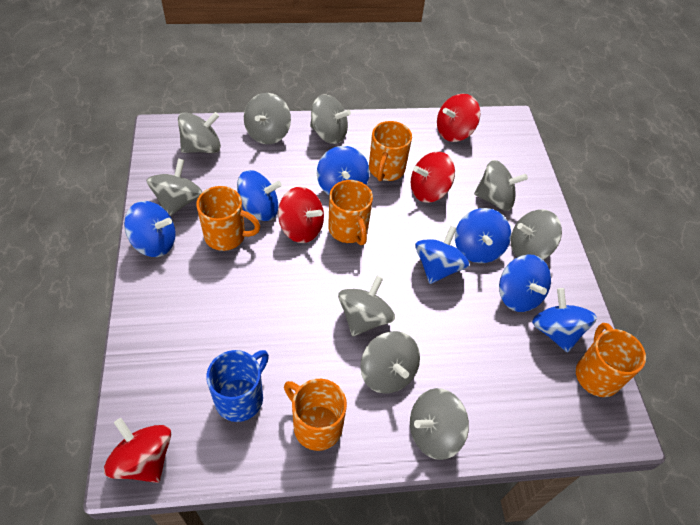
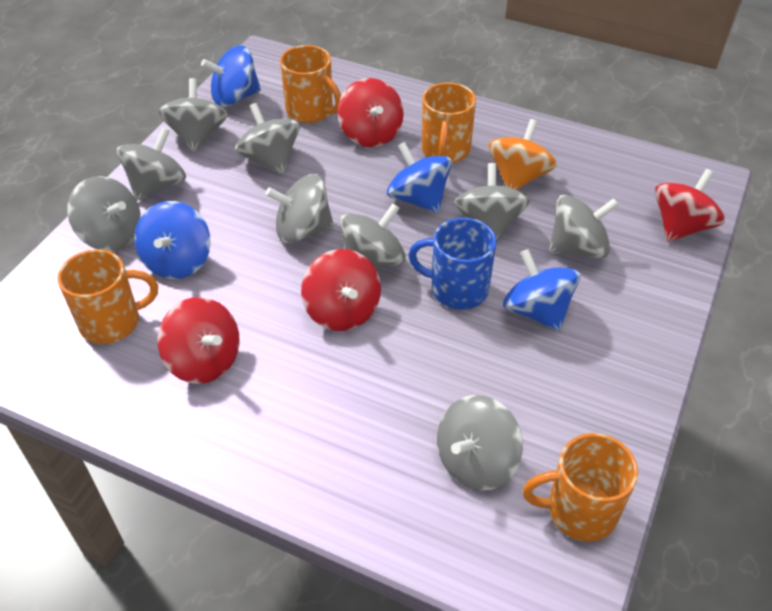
blue spinning top: [124,201,176,257] [237,170,282,221] [317,146,370,195] [415,226,470,284] [455,208,511,263] [499,255,551,312] [532,288,597,353] = 7 -> [134,201,211,279] [201,45,261,107] [387,142,452,213] [503,249,580,331] = 4
orange mug: [196,186,260,251] [284,379,347,451] [328,180,373,245] [369,121,412,181] [576,323,646,397] = 5 -> [57,249,158,344] [280,45,341,123] [422,82,476,163] [522,433,638,542] = 4
orange spinning top: none = 0 -> [488,119,557,190] = 1

